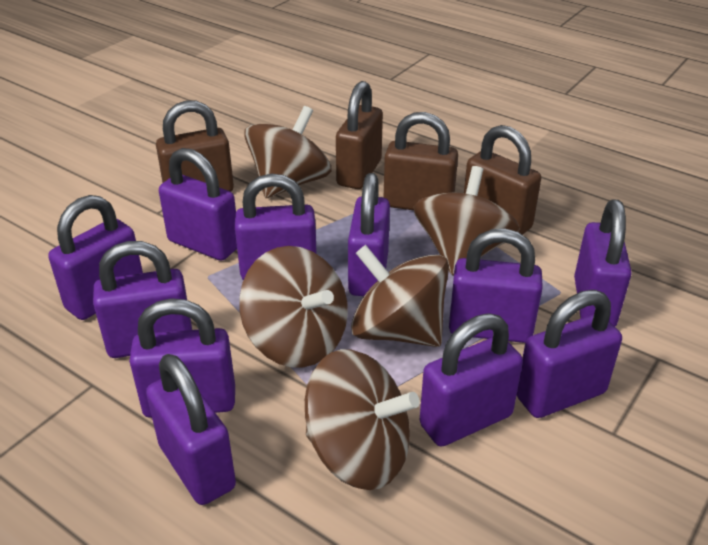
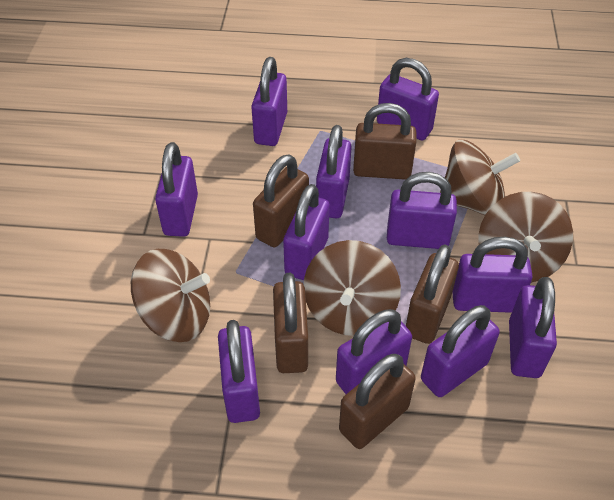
brown padlock: [156,100,234,192] [336,81,383,189] [383,112,458,210] [464,125,541,235] = 4 -> [253,154,309,247] [273,273,308,373] [339,354,416,449] [353,103,416,180] [406,245,459,344] = 5
brown spinning top: [239,246,348,367] [244,106,332,198] [305,349,420,490] [351,245,449,347] [414,166,520,276] = 5 -> [131,249,210,342] [304,240,401,336] [440,140,520,215] [479,192,573,283] = 4

